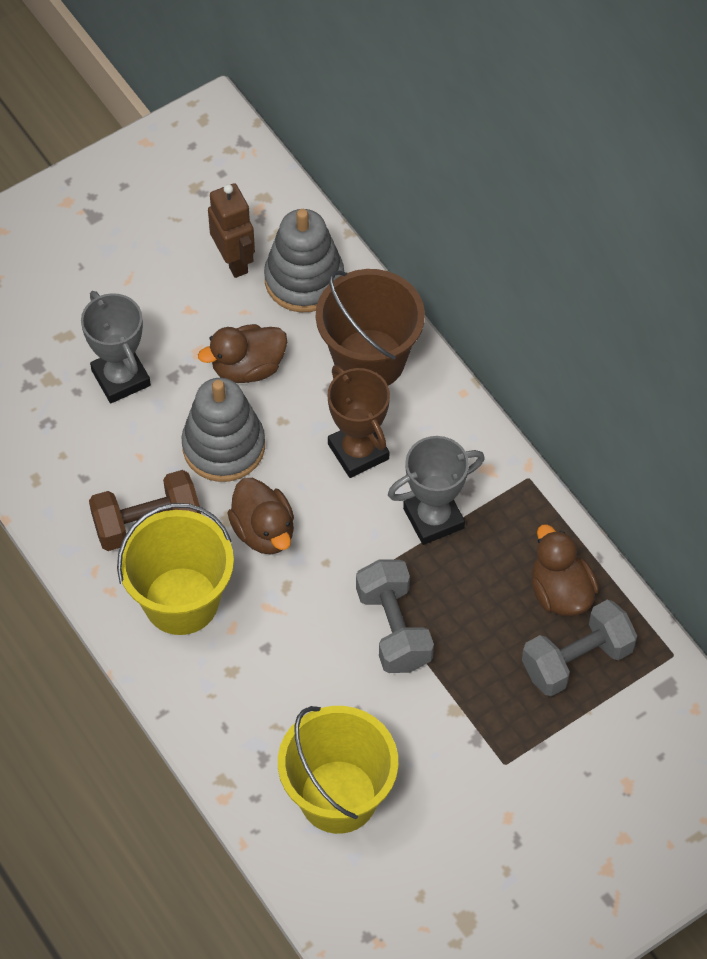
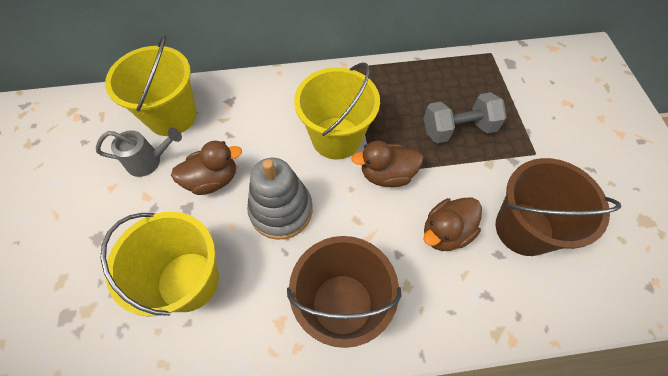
brown bucket: [316,269,425,386] = 1 -> [287,236,401,348] [496,158,621,256] = 2
brown dumbbell: [89,470,201,551] = 1 -> none = 0
brown robot: [208,183,255,278] = 1 -> none = 0
brown trophy: [328,365,390,478] = 1 -> none = 0
grey dumbbell: [356,559,434,673] [522,600,637,696] = 2 -> [424,92,507,143] = 1
grey stacking toy: [181,378,265,482] [264,209,344,312] = 2 -> [247,158,313,240] = 1
grey trophy: [81,291,151,403] [388,436,485,545] = 2 -> none = 0
grey watering can: none = 0 -> [96,128,182,177] = 1
yellow bucket: [117,503,234,635] [278,706,398,834] = 2 -> [100,212,219,317] [105,35,196,136] [294,62,380,159] = 3

